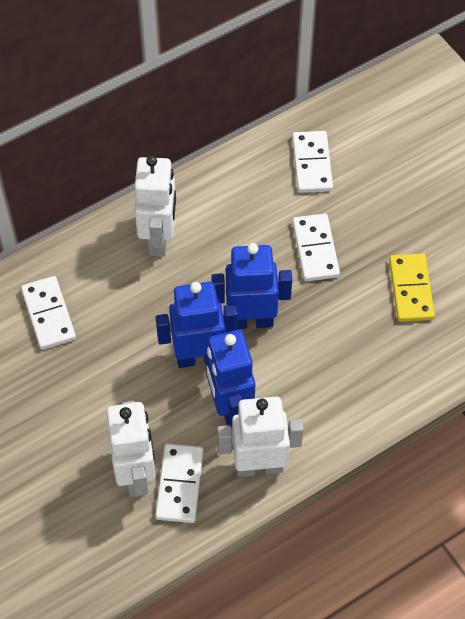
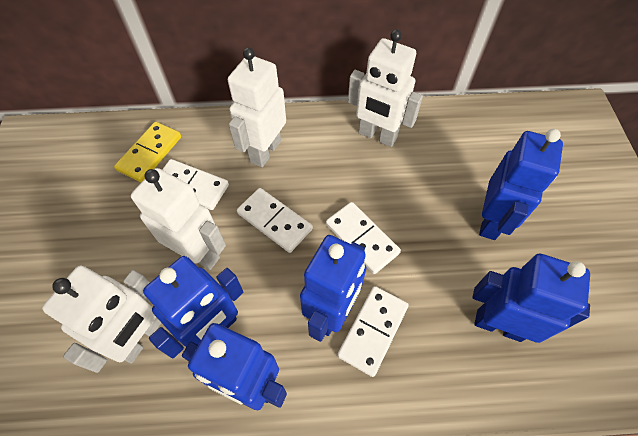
blue robot: [156,282,238,368] [206,330,255,427] [211,243,292,329] = 3 -> [143,256,243,359] [182,323,287,410] [300,235,367,342] [473,254,590,343] [479,129,563,240] = 5
white robot: [106,401,156,497] [135,156,176,257] [217,397,303,477] = 3 -> [42,265,161,373] [131,168,226,270] [228,47,286,167] [348,29,423,147] = 4

